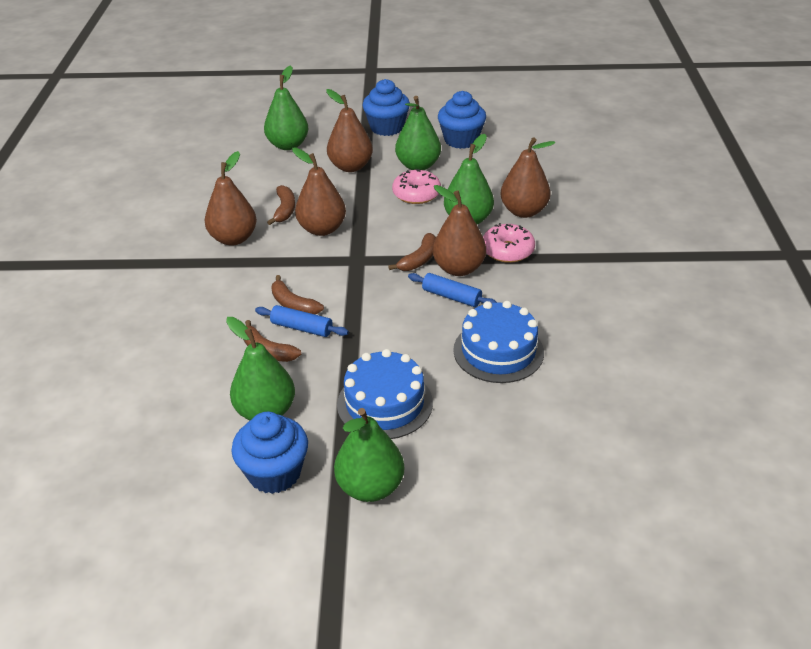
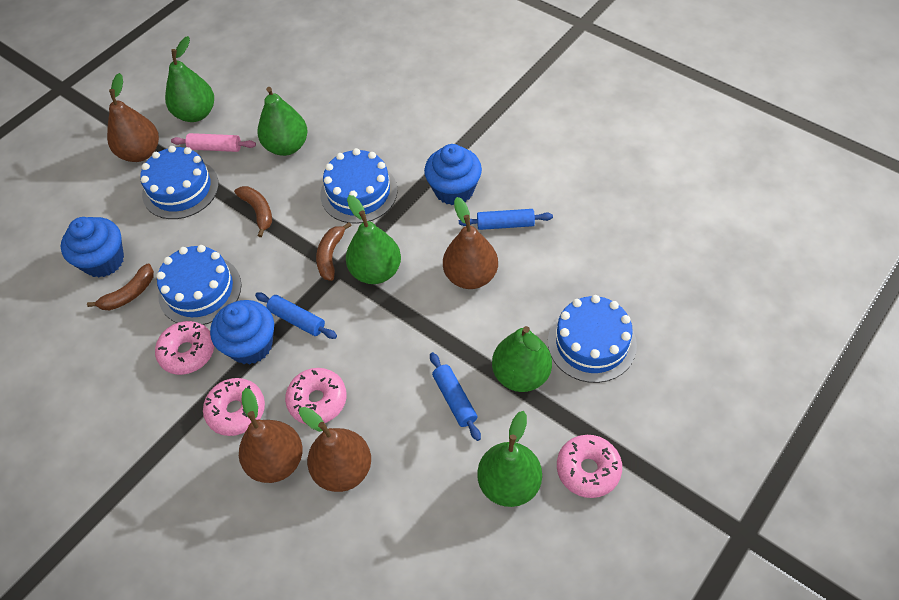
blue cake: [337,349,433,439] [453,301,544,383] = 2 -> [140,146,219,219] [156,245,241,325] [320,148,398,224] [548,295,637,383] = 4
blue rolling pin: [255,305,349,337] [408,273,497,307] = 2 -> [255,293,337,339] [430,352,481,441] [459,209,553,230] = 3
brown banana: [243,320,301,362] [267,185,295,225] [271,275,324,314] [388,233,436,271] = 4 -> [87,263,154,310] [234,186,272,237] [316,222,352,281] = 3
brown pear: [205,151,257,246] [292,148,346,236] [326,89,373,172] [433,185,486,276] [500,137,555,218] = 5 -> [107,73,159,162] [239,388,303,483] [299,407,371,492] [443,197,498,289] = 4
pink donut: [392,169,441,204] [483,223,535,263] = 2 -> [155,321,214,375] [203,378,265,436] [285,368,347,425] [557,435,622,498] = 4
pink rolling pin: none = 0 -> [171,133,256,152] = 1

